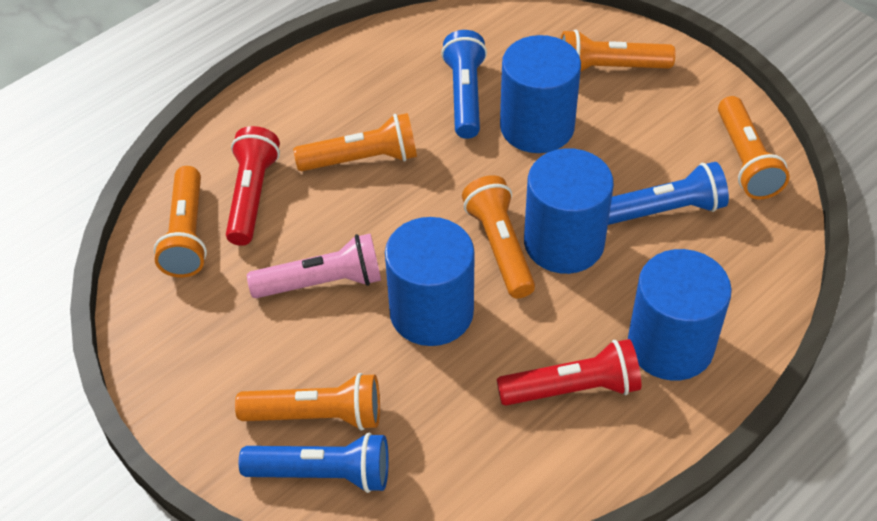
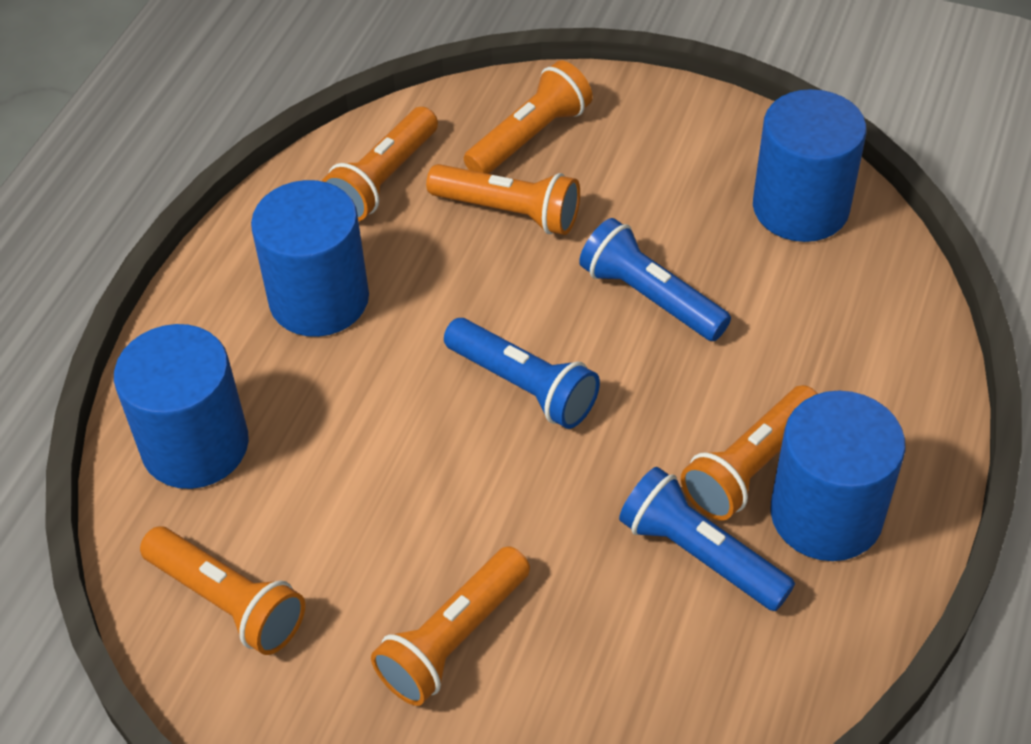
pink flashlight: [247,233,381,298] = 1 -> none = 0
red flashlight: [226,126,280,246] [497,339,641,406] = 2 -> none = 0

